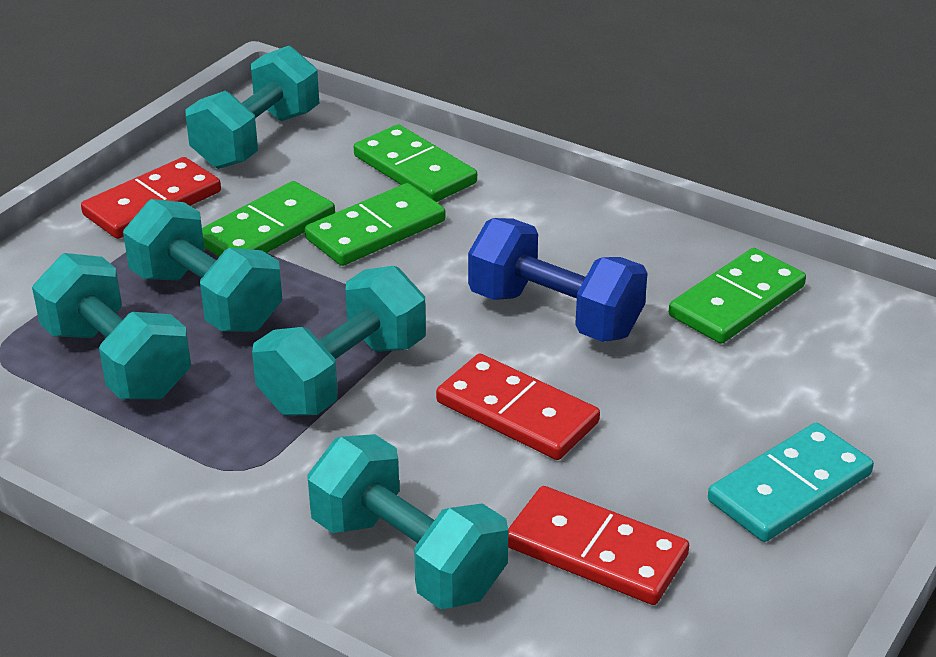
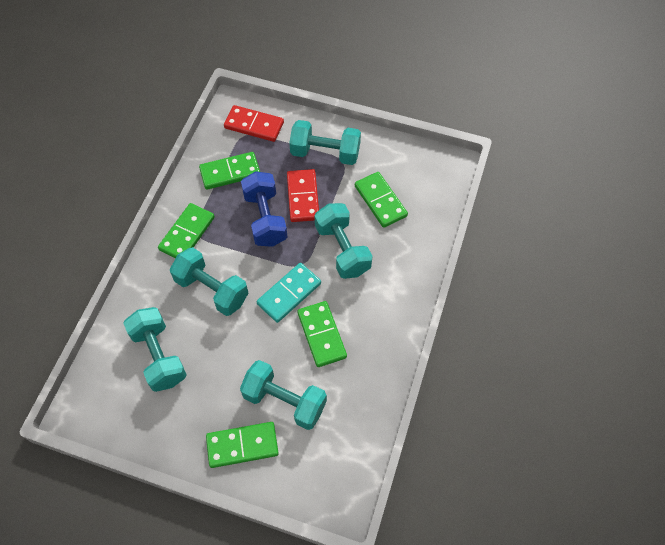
green domino: [202,181,335,257] [305,183,445,266] [354,124,477,202] [669,248,806,344] = 4 -> [158,203,215,258] [199,152,260,190] [206,422,279,468] [297,301,347,367] [355,172,408,228] = 5
red domino: [81,157,221,239] [436,354,600,460] [508,486,689,605] = 3 -> [224,105,284,142] [287,169,319,222] = 2

